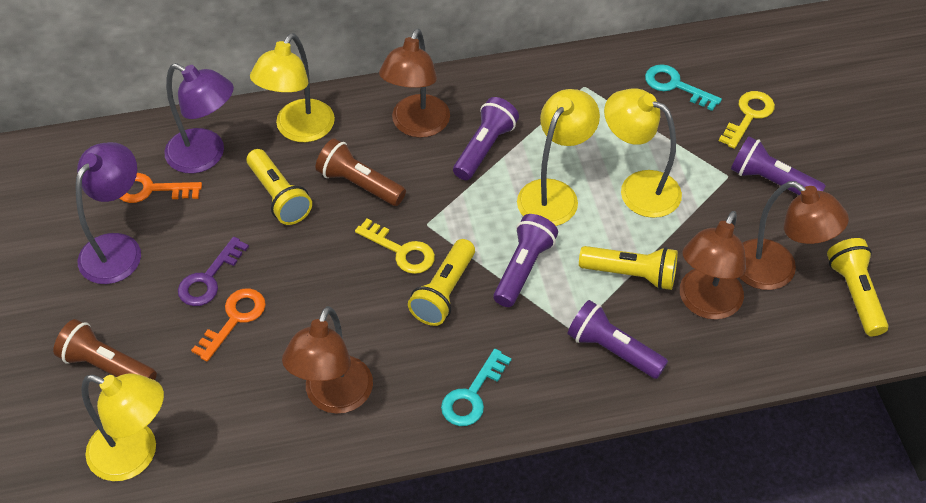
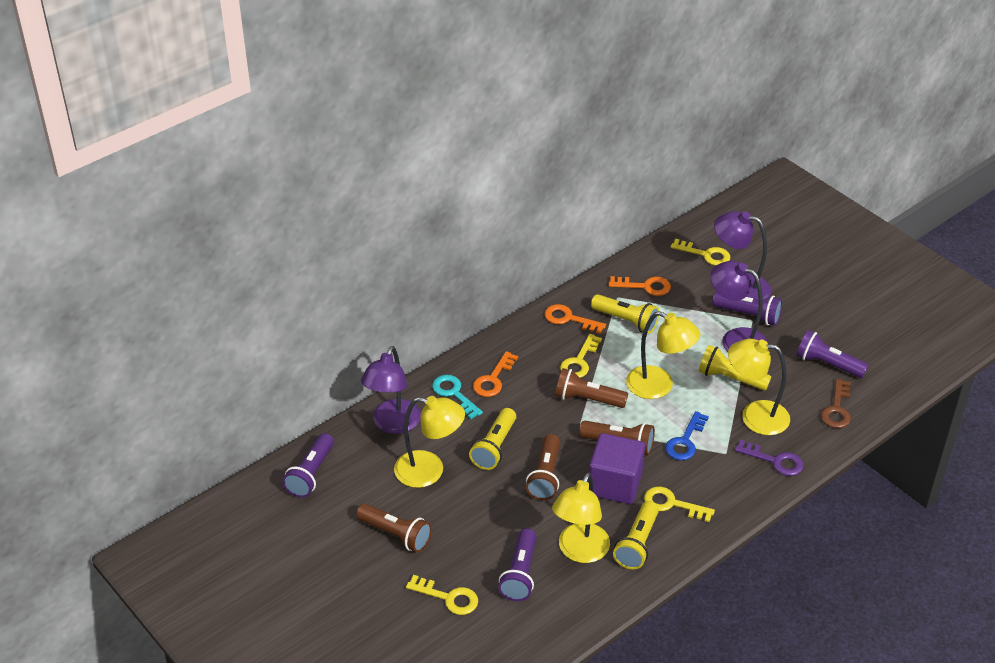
blue key: none = 0 -> [665,411,709,460] = 1
brown flashlight: [53,319,157,380] [315,139,406,206] = 2 -> [356,504,432,553] [526,434,560,500] [555,368,628,408] [579,421,655,455] = 4
brown key: none = 0 -> [821,379,851,428] = 1
brown lamp: [282,306,373,414] [379,28,450,138] [680,211,746,320] [739,181,849,290] = 4 -> none = 0
orange key: [119,173,202,203] [191,289,266,362] = 2 -> [473,351,518,397] [544,304,606,334] [609,276,671,296] = 3
purple cube: none = 0 -> [589,433,645,504] = 1
purple lamp: [76,142,141,284] [164,63,234,174] = 2 -> [361,346,421,434] [710,261,768,352] [714,211,771,300] = 3
turquoise key: [441,349,512,426] [645,64,722,111] = 2 -> [432,375,483,419] = 1
yellow key: [355,218,435,274] [719,91,775,149] = 2 -> [406,575,478,615] [560,334,602,378] [644,487,715,522] [671,239,730,266] = 4

